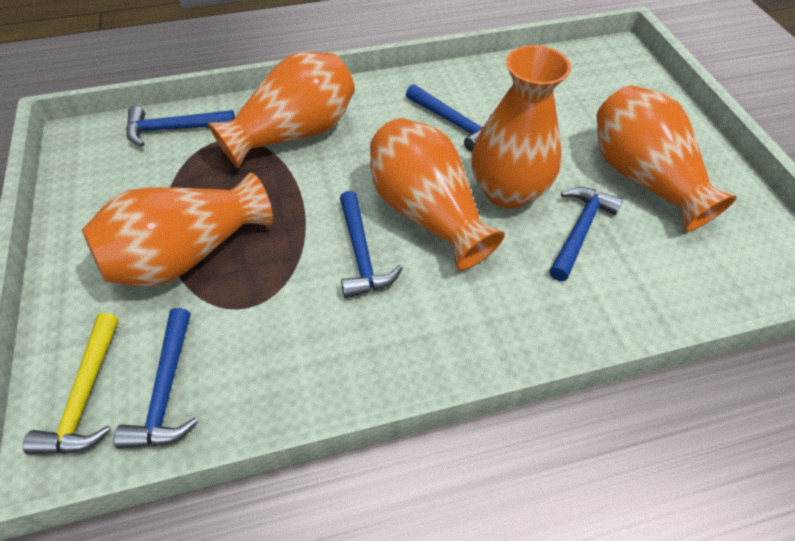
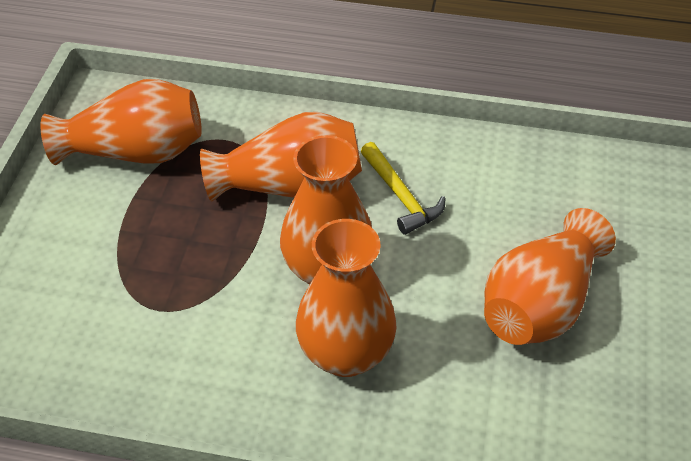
blue hammer: [114,308,198,449] [126,106,235,147] [340,191,403,298] [406,84,492,152] [549,187,623,281] = 5 -> none = 0

